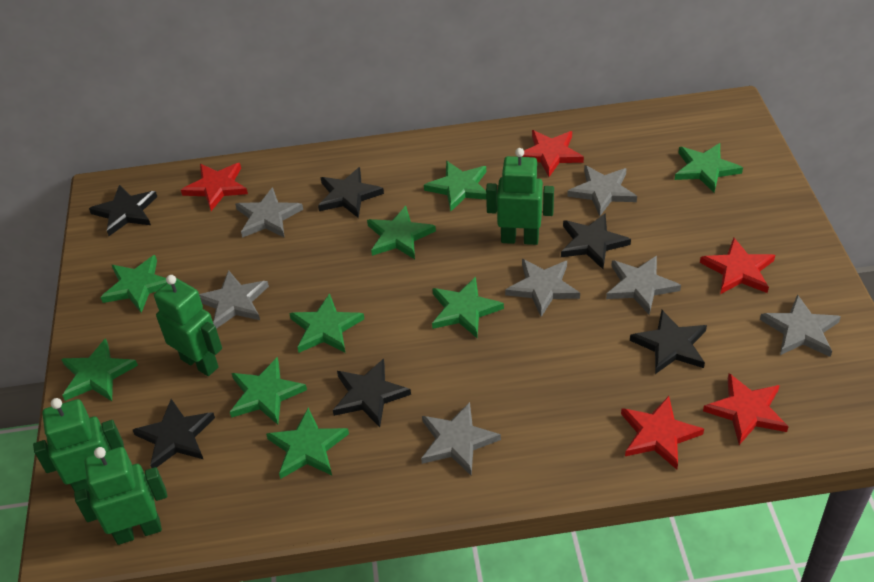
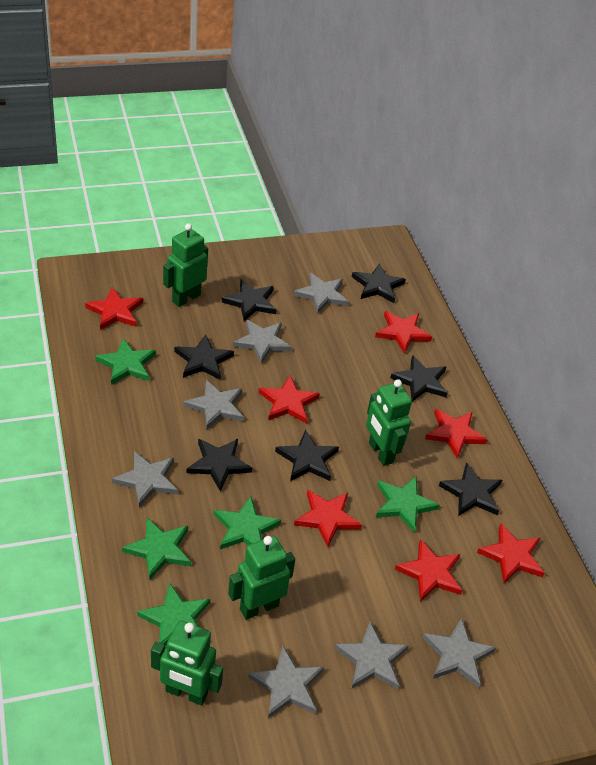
black star: [89,185,157,236] [133,399,215,468] [318,167,384,218] [333,358,411,427] [561,213,631,269] [630,310,707,374] = 6 -> [174,335,234,380] [187,439,252,491] [222,279,277,321] [275,429,339,481] [352,263,406,303] [390,355,448,402] [439,462,502,516] = 7
green star: [61,338,138,401] [100,255,167,313] [230,357,307,425] [266,408,349,479] [289,293,364,353] [367,206,436,259] [424,161,486,212] [432,277,504,338] [675,143,743,193] = 9 -> [95,338,156,385] [122,518,191,580] [137,582,210,646] [214,496,281,549] [376,476,440,532] = 5
red star: [181,163,248,211] [517,130,584,177] [621,396,704,470] [700,238,775,294] [703,373,789,445] = 5 -> [85,288,143,330] [259,376,320,424] [294,490,362,547] [375,311,432,354] [395,539,463,602] [425,409,487,459] [477,523,544,583] = 7

